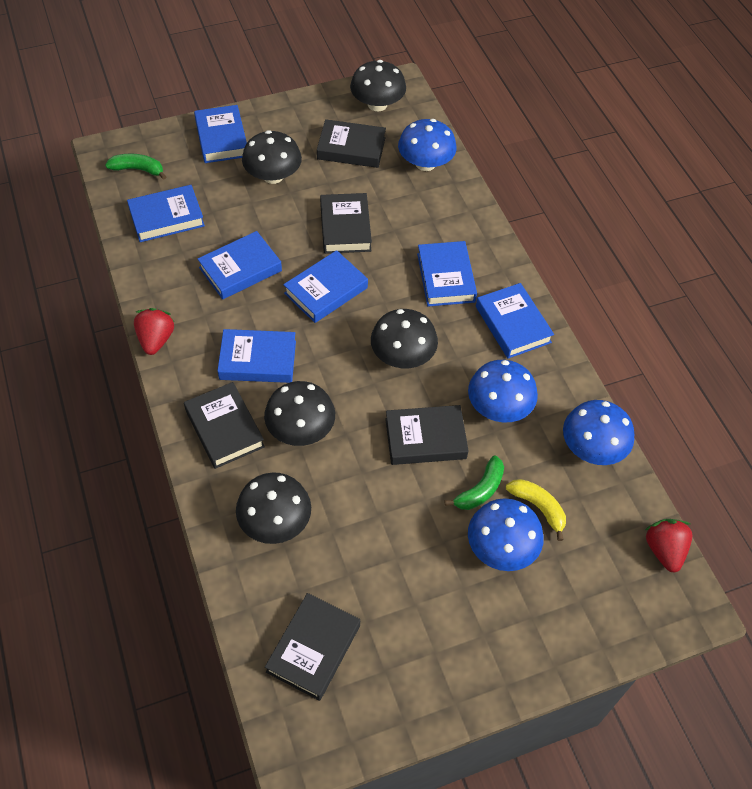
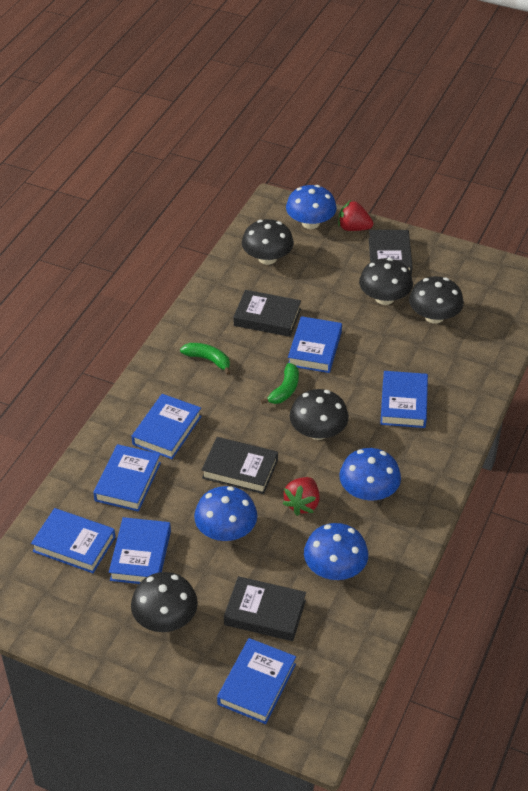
black book: [184,382,265,469] [265,593,360,701] [317,119,386,168] [320,193,372,254] [385,405,469,465] = 5 -> [202,437,278,494] [224,576,306,641] [234,290,301,337] [369,230,413,275] = 4
yellow banana: [506,479,566,541] = 1 -> none = 0

